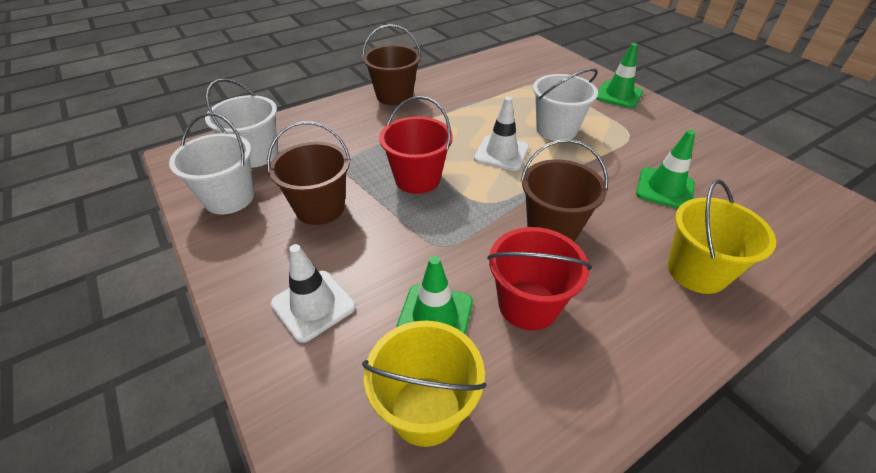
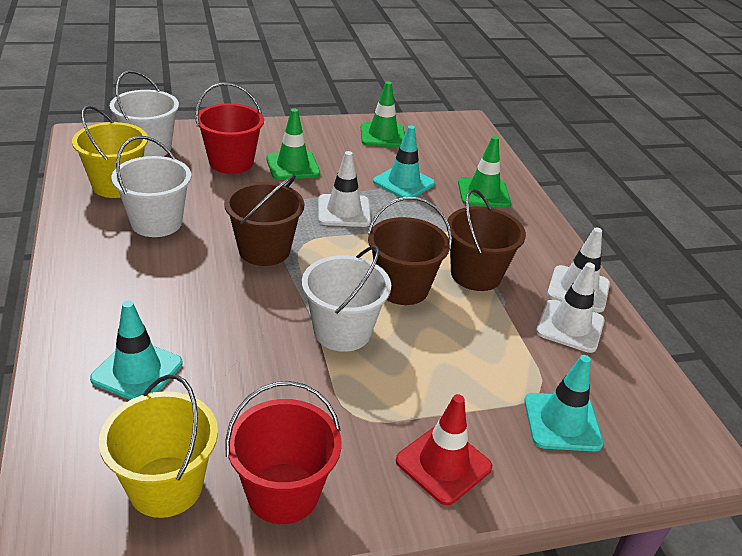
red traffic cone: none = 0 -> [396,394,492,505] = 1
turquoise traffic cone: none = 0 -> [90,301,183,400] [373,125,435,198] [524,355,604,452] = 3
white traffic cone: [271,244,356,343] [474,97,529,171] = 2 -> [318,151,371,227] [536,263,605,353] [547,227,610,313] = 3

